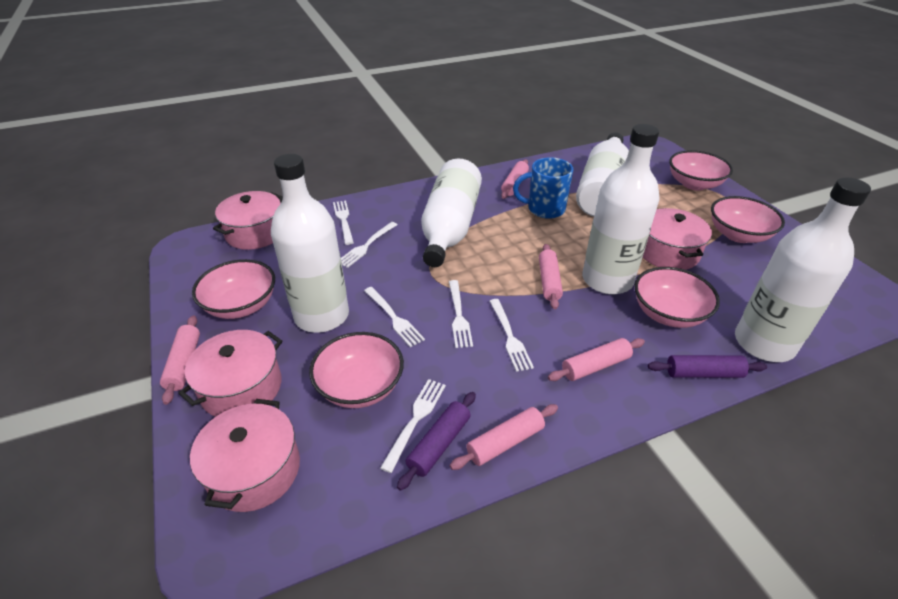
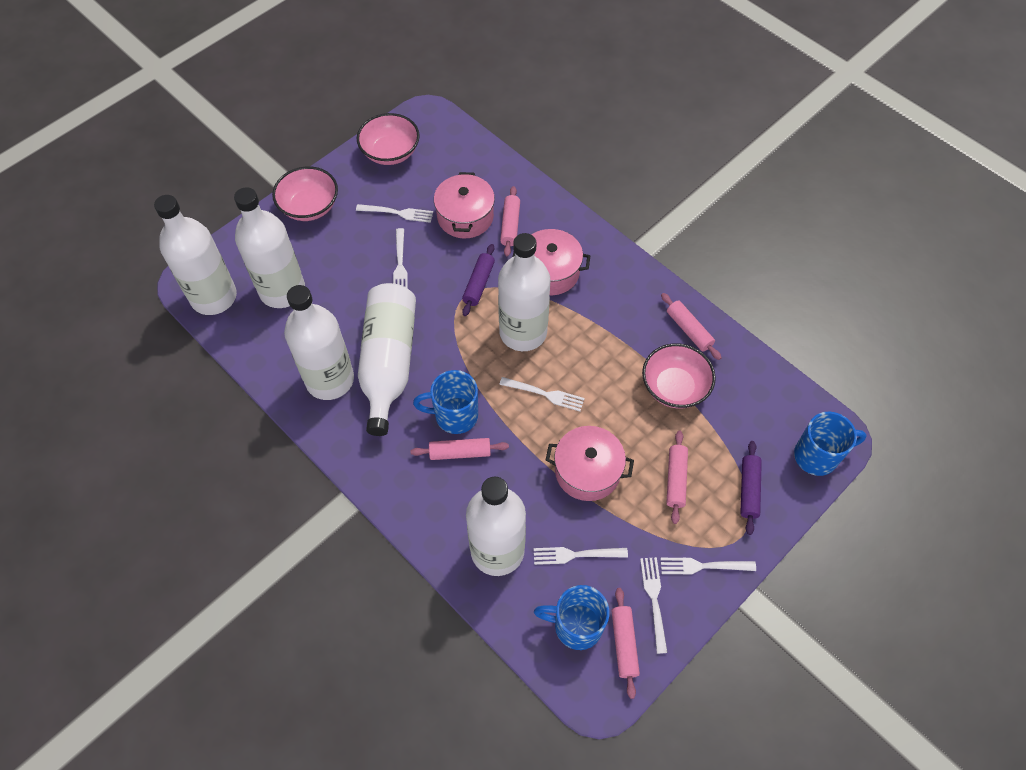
blue mug: [513,157,573,219] = 1 -> [413,370,478,434] [534,585,609,650] [794,412,867,476] = 3
pink bowl: [192,259,275,319] [309,332,404,408] [634,267,720,328] [669,150,733,191] [711,196,785,243] = 5 -> [272,166,338,221] [357,113,420,165] [642,343,716,409] = 3
pink pot: [178,330,283,417] [190,399,300,512] [213,191,283,250] [643,208,712,270] = 4 -> [434,172,495,239] [513,229,590,295] [546,426,634,501] = 3
white bottle: [271,154,349,333] [421,158,482,267] [576,132,629,216] [582,124,660,294] [735,177,871,362] = 5 -> [154,195,237,315] [234,187,305,308] [284,285,354,400] [358,283,416,436] [466,476,526,576] [498,233,550,351] = 6

